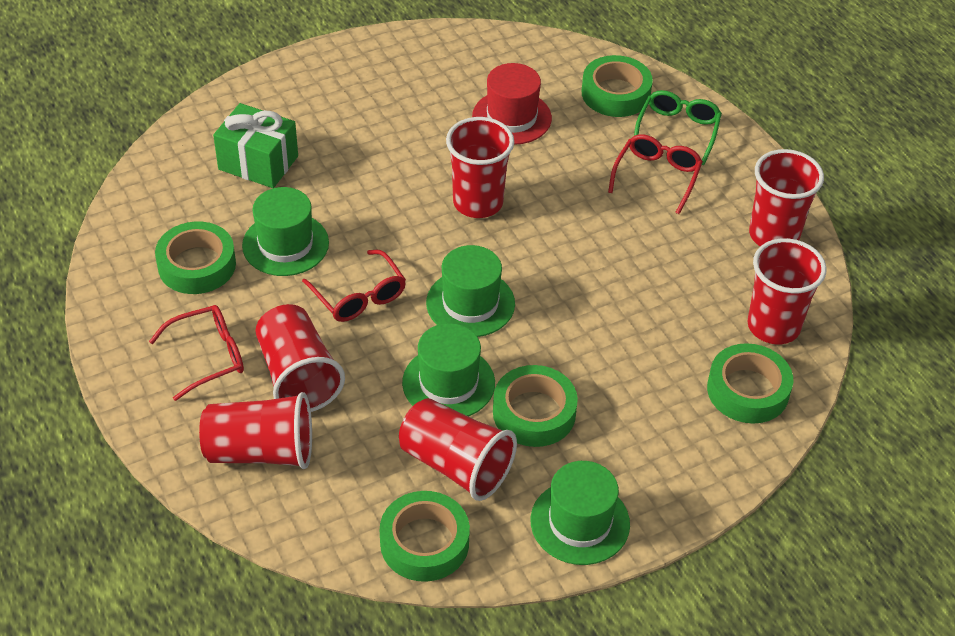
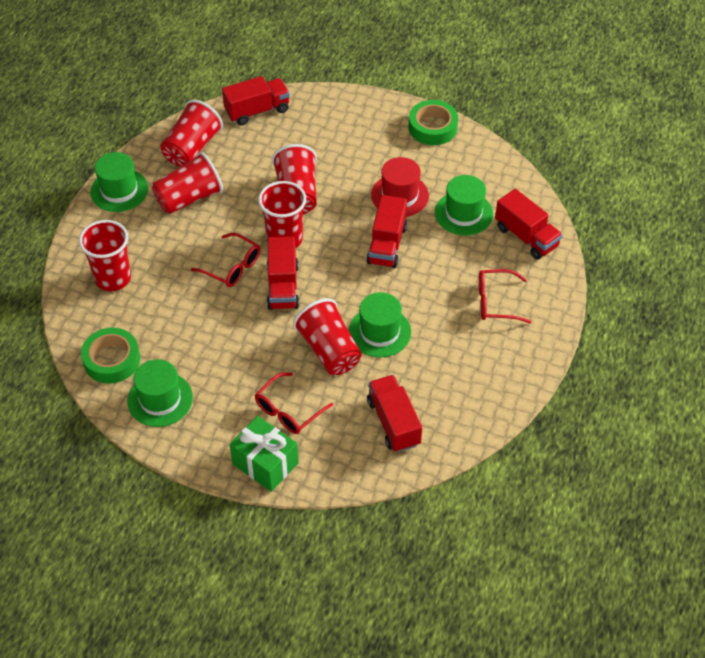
green glasses: [634,90,722,165] = 1 -> none = 0
green tape: [155,221,236,294] [380,491,470,582] [493,365,578,447] [582,55,653,117] [707,343,793,424] = 5 -> [81,328,140,383] [408,100,458,145] = 2
red truck: none = 0 -> [222,76,290,125] [267,236,299,310] [366,195,407,268] [367,375,422,452] [495,189,563,260] = 5

